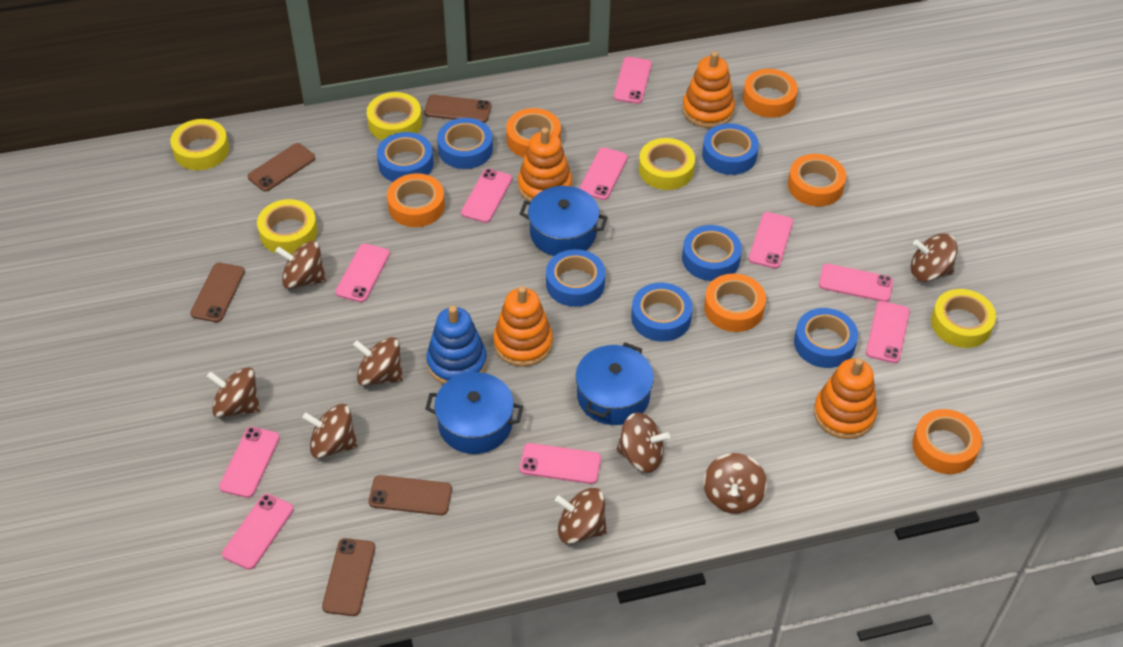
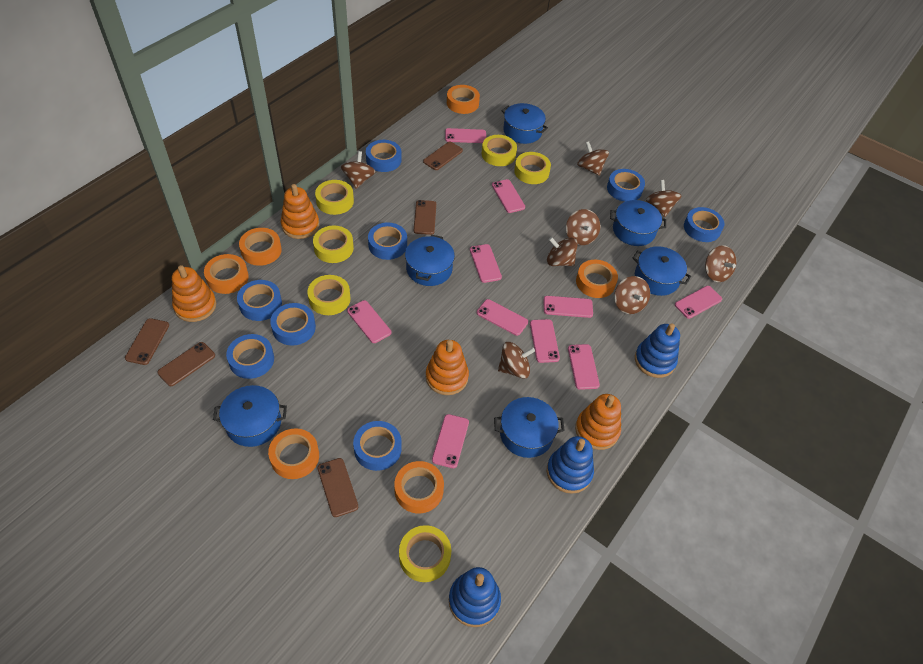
blue pot: [425,372,523,454] [520,186,608,256] [576,342,654,425] = 3 -> [213,385,287,447] [405,235,455,286] [494,397,565,458] [501,103,548,144] [610,200,666,246] [633,246,691,296] = 6
blue stacking toy: [426,306,487,384] = 1 -> [449,567,501,627] [547,436,594,494] [635,323,680,378] = 3
blue tape: [377,132,434,182] [437,118,493,169] [546,249,605,307] [631,283,693,342] [682,225,742,281] [702,123,759,175] [794,308,858,368] = 7 -> [226,334,274,379] [237,280,282,321] [270,303,316,346] [353,421,402,471] [366,140,402,172] [368,223,407,260] [607,169,645,202] [684,207,724,242] = 8
yellow tape: [170,119,229,170] [257,199,318,254] [367,92,422,141] [639,138,695,190] [931,289,996,348] = 5 -> [307,275,351,315] [313,226,354,263] [315,180,354,215] [399,525,451,582] [482,135,517,166] [514,152,551,184] = 6

